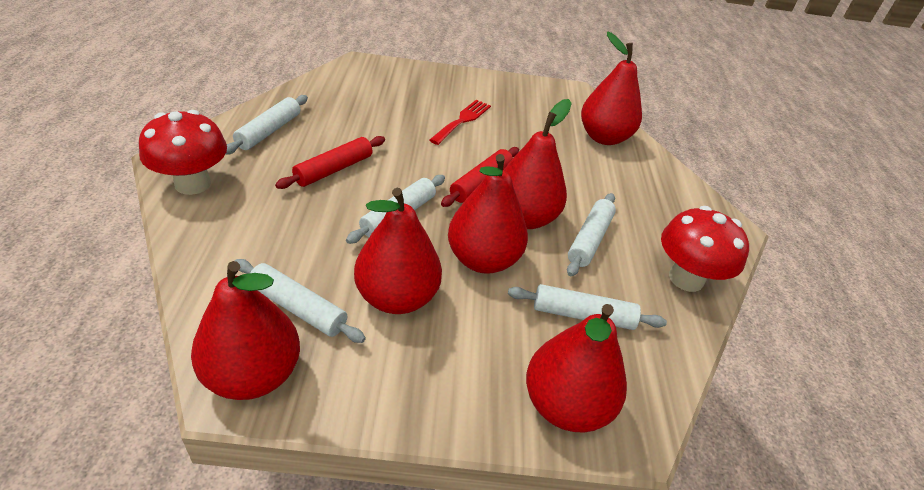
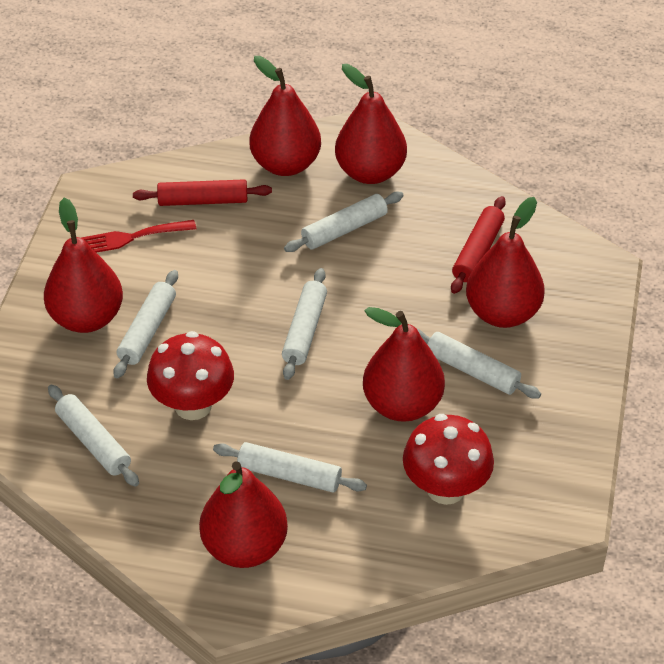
white rolling pin: [225,95,308,155] [235,259,366,343] [346,175,445,244] [508,284,667,330] [567,193,616,276] = 5 -> [48,385,139,487] [113,270,178,378] [213,442,367,492] [282,268,327,380] [284,192,404,252] [416,328,541,399] = 6

